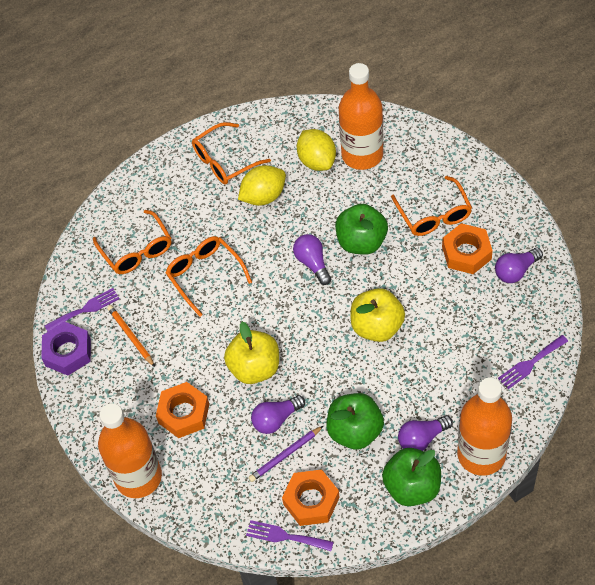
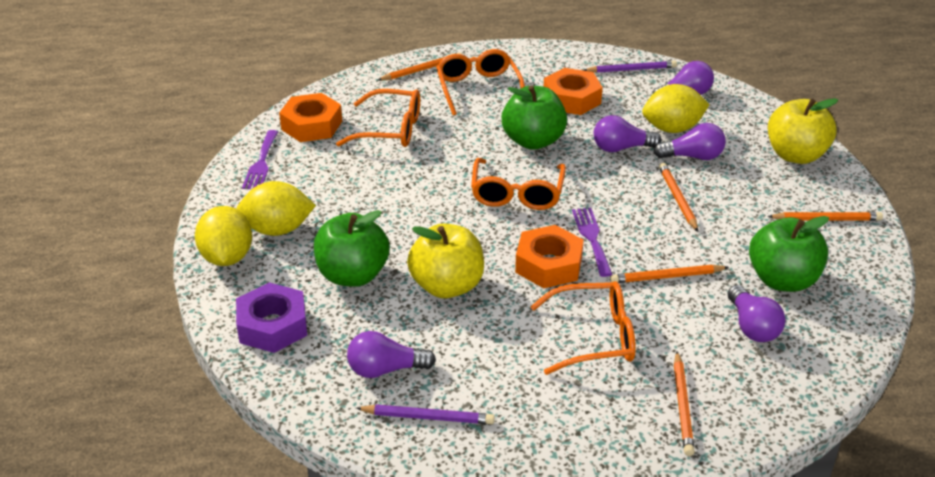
orange bottle: [98,403,162,498] [339,63,383,170] [457,377,512,476] = 3 -> none = 0
orange pencil: [107,305,155,367] = 1 -> [378,52,462,81] [610,265,729,283] [659,163,698,232] [674,352,695,456] [767,212,883,221] = 5
purple fork: [45,288,120,331] [246,520,334,551] [498,335,568,389] = 3 -> [242,130,278,189] [572,208,613,277] = 2
purple light bulb: [251,395,305,434] [293,234,331,285] [398,415,453,451] [495,248,543,283] = 4 -> [347,331,436,378] [594,115,661,152] [652,61,714,95] [654,123,726,160] [727,285,785,342] = 5
purple pencil: [248,426,323,482] = 1 -> [356,404,495,424] [583,60,677,73] = 2
yellow lemon: [238,165,286,206] [297,129,336,171] = 2 -> [195,206,252,266] [236,181,316,236] [642,84,710,133] = 3

